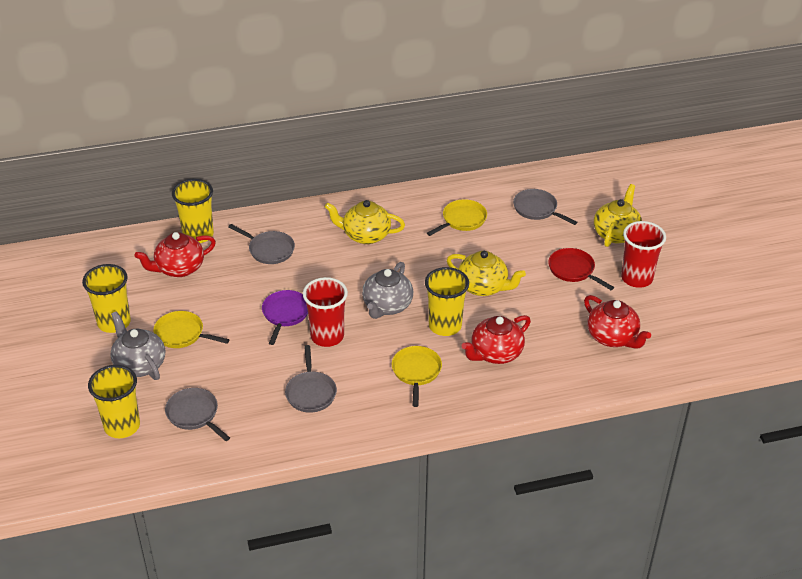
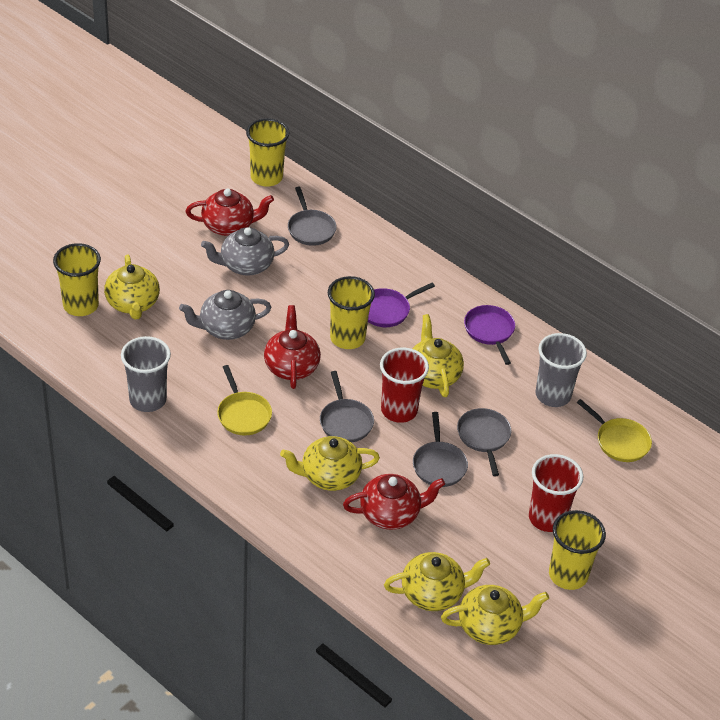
grey cup: none = 0 -> [121,336,171,412] [535,333,587,407] = 2
purple pan: [262,290,308,345] = 1 -> [368,283,435,327] [464,305,515,365] = 2
red pan: [548,248,614,290] = 1 -> none = 0
yellow pan: [153,311,229,348] [392,346,442,407] [427,199,487,236] = 3 -> [217,365,272,435] [577,399,652,462] = 2
yellow teapot: [325,200,405,244] [447,251,526,296] [594,184,642,247] = 3 -> [104,254,160,319] [280,436,380,491] [384,552,490,611] [412,314,464,397] [441,585,549,645] = 5

